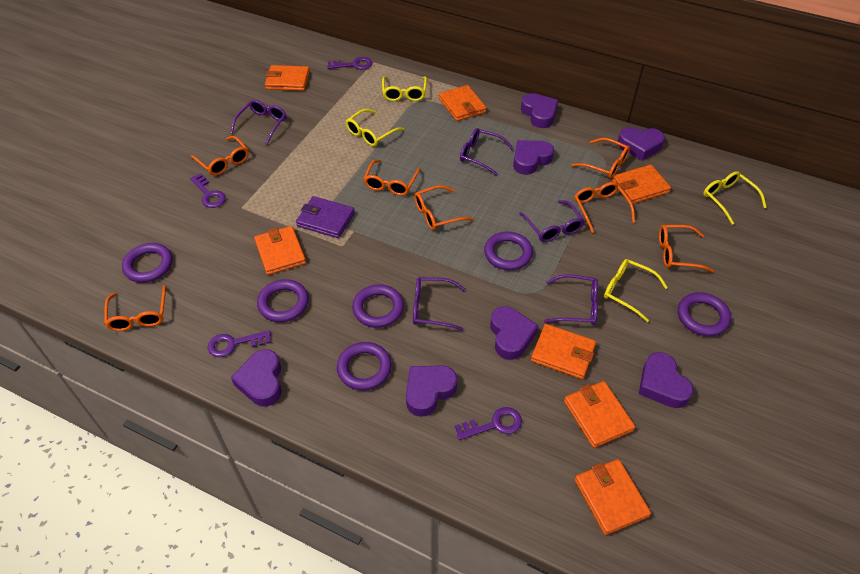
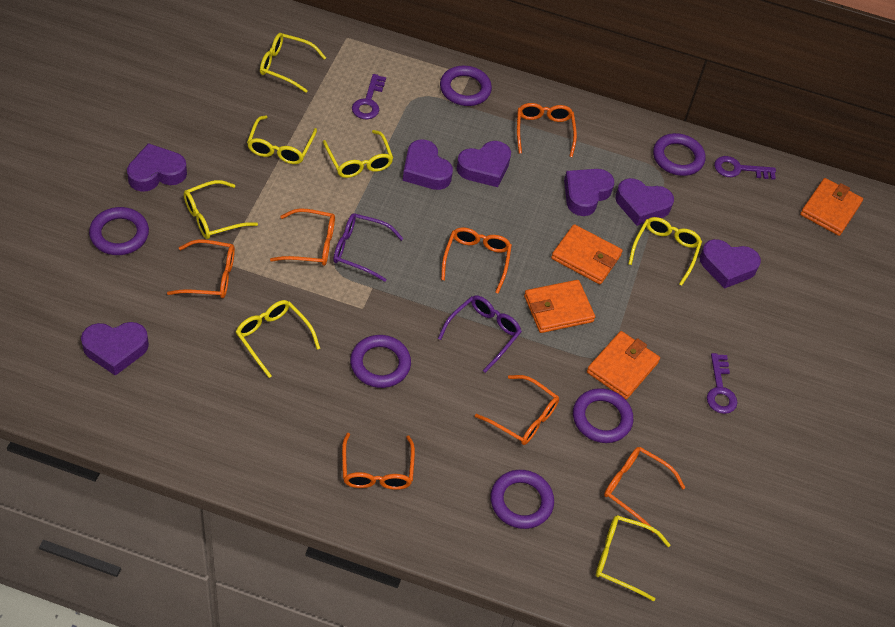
orange wallet: [254,226,306,275] [265,65,310,91] [439,85,486,121] [531,324,596,379] [564,381,635,448] [575,459,651,535] [612,165,671,204] = 7 -> [524,280,595,333] [551,224,623,284] [587,331,660,399] [800,178,863,236] = 4
purple glasses: [231,100,287,145] [413,277,465,331] [460,128,514,176] [519,200,584,242] [544,274,598,325] = 5 -> [333,214,404,282] [438,295,522,373] = 2
purple key: [190,173,226,208] [208,330,271,357] [327,57,372,70] [455,407,522,440] = 4 -> [352,74,386,119] [707,353,737,414] [714,156,776,180] = 3
purple wallet: [296,196,355,238] = 1 -> none = 0
yellow glasses: [346,109,404,146] [382,77,427,101] [604,259,668,322] [703,171,767,225] = 4 -> [184,180,258,239] [236,300,320,378] [247,115,317,164] [260,33,326,93] [323,130,393,178] [596,515,670,601] [628,217,702,286] = 7

